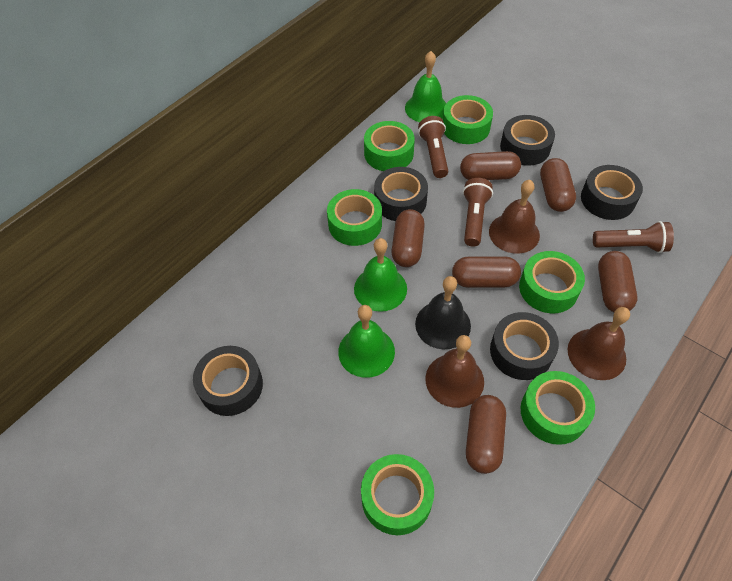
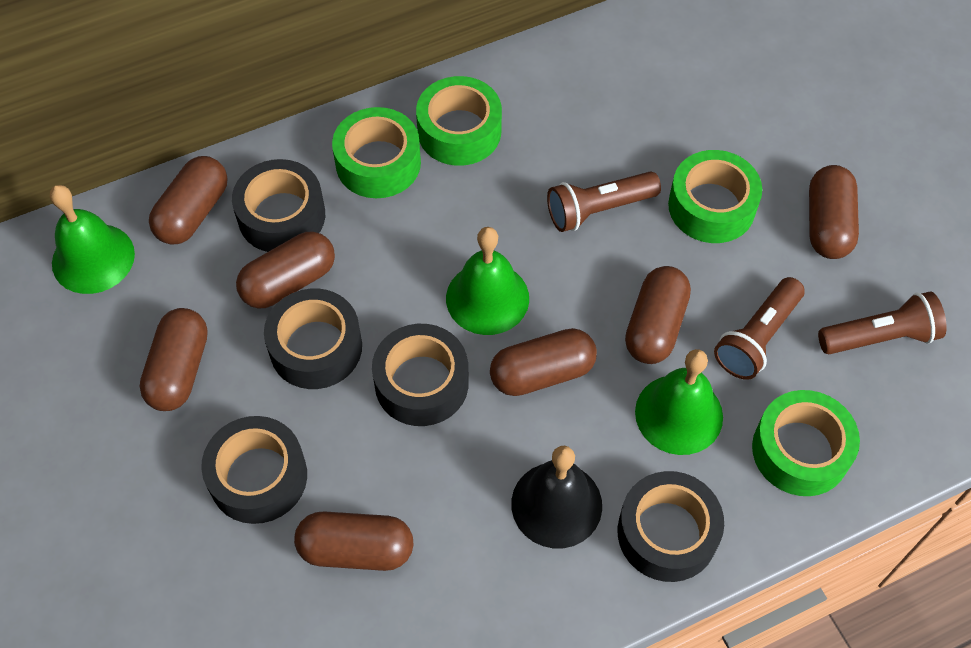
brown bell: [426,335,484,408] [489,180,540,254] [568,307,630,380] = 3 -> none = 0
brown capsule: [392,209,425,267] [452,256,521,288] [460,151,521,180] [466,395,506,474] [540,158,576,212] [598,251,637,312] = 6 -> [139,308,208,411] [149,156,227,245] [236,231,335,309] [294,511,413,571] [490,328,597,396] [625,266,691,364] [809,165,859,259] = 7
green tape: [327,189,382,246] [361,454,434,535] [364,121,415,171] [443,95,493,144] [519,251,585,313] [521,371,595,445] = 6 -> [332,107,421,198] [416,76,502,166] [668,150,762,243] [752,390,860,496] = 4

